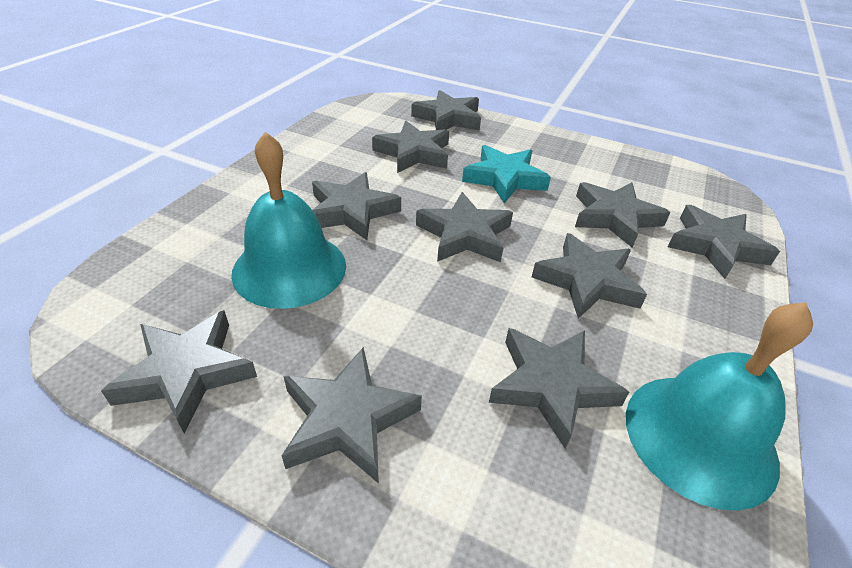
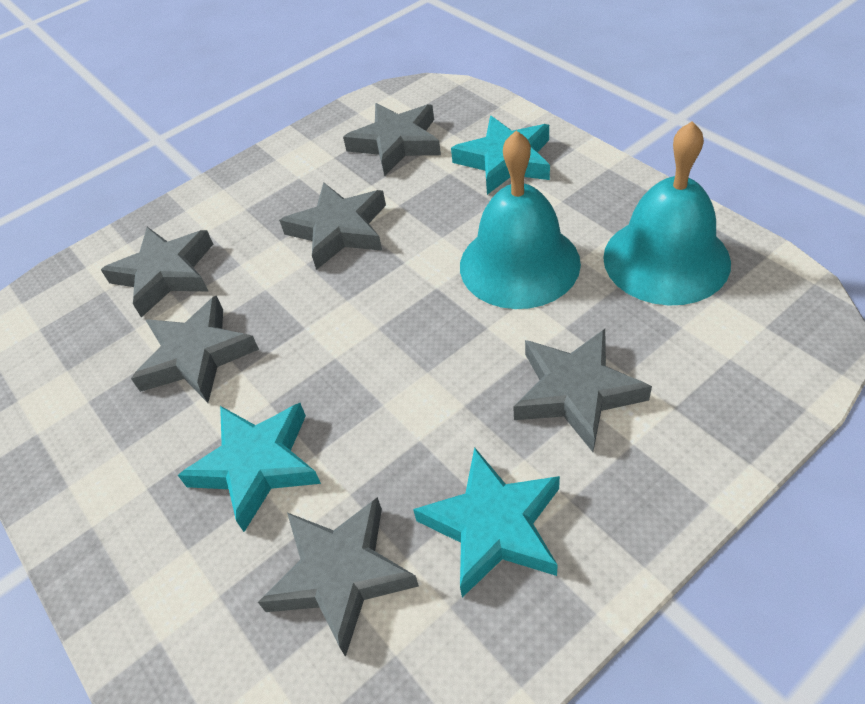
grey star: [101,310,257,433] [281,347,422,484] [312,172,401,240] [372,121,449,173] [411,90,481,130] [416,192,513,262] [489,328,629,449] [532,233,647,319] [575,182,670,248] [668,205,780,279] = 10 -> [101,227,213,317] [131,295,259,403] [258,497,419,657] [279,182,386,270] [343,103,441,176] [513,329,652,452] = 6
turquoise star: [462,145,551,203] = 1 -> [178,403,321,532] [413,447,560,598] [451,116,550,195] = 3

